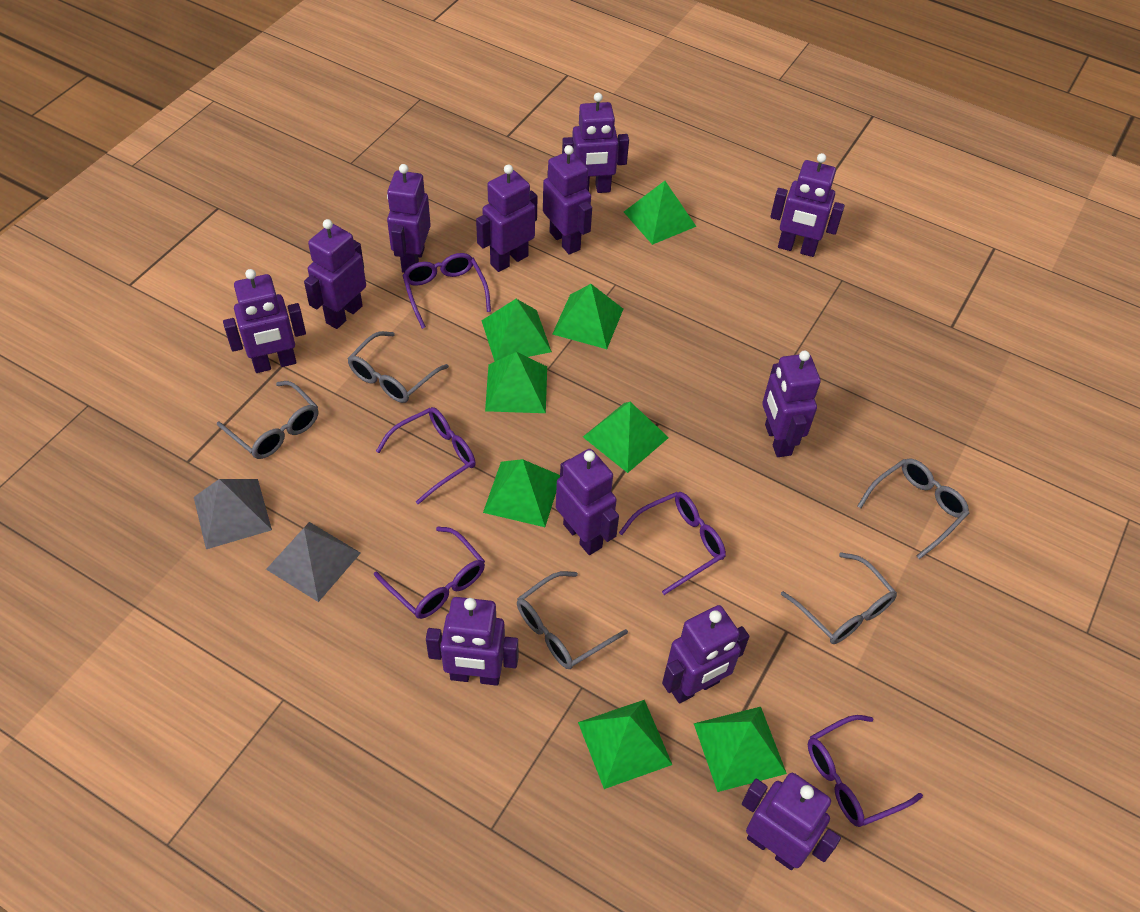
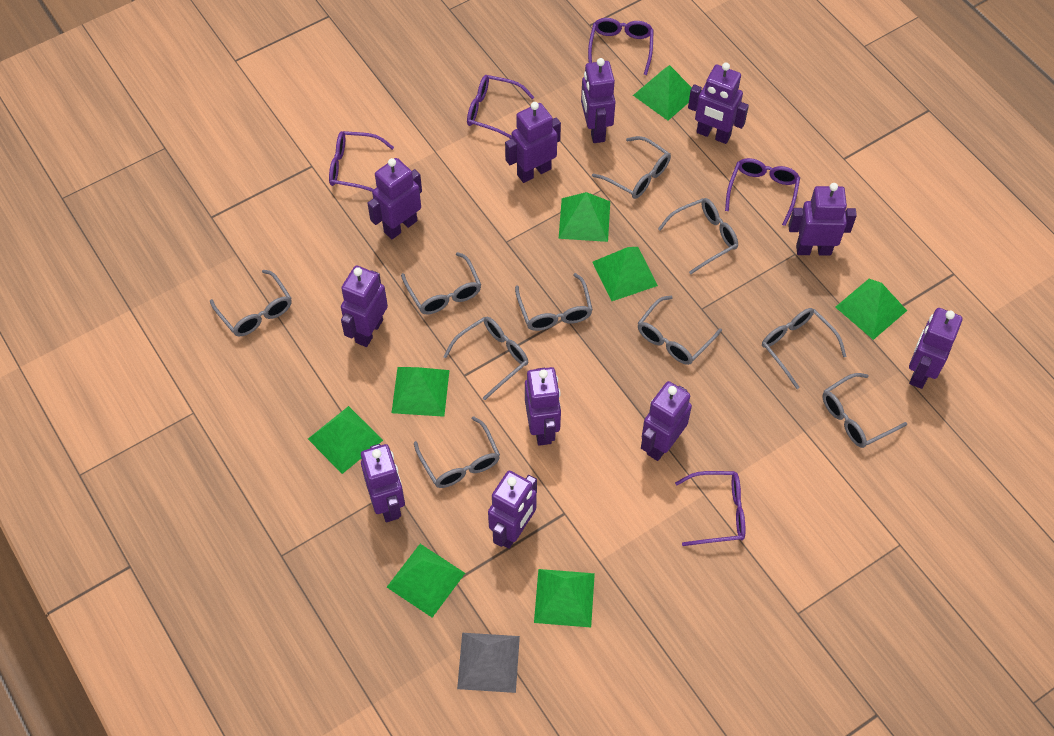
grey glasses: [217,381,318,459] [347,331,449,403] [517,571,628,669] [781,552,897,644] [857,458,969,559] = 5 -> [210,270,292,337] [401,252,481,314] [414,416,500,488] [443,317,528,400] [515,273,593,331] [592,136,671,199] [638,296,722,365] [658,198,738,274] [762,308,847,389] [822,373,907,448] = 10
grey pyramid: [194,479,272,549] [266,522,361,602] = 2 -> [457,633,520,693] = 1
purple robot: [223,269,306,373] [304,219,366,329] [387,164,431,273] [426,597,518,686] [476,164,537,272] [543,145,592,255] [556,449,619,555] [562,93,629,193] [662,605,749,703] [742,773,841,870] [762,351,821,457] [770,153,845,257] = 12 -> [341,265,388,347] [361,444,405,522] [367,158,422,239] [488,471,537,549] [505,102,561,183] [525,367,561,446] [581,58,616,143] [641,381,692,461] [688,62,749,144] [788,183,857,255] [909,308,962,389] = 11

